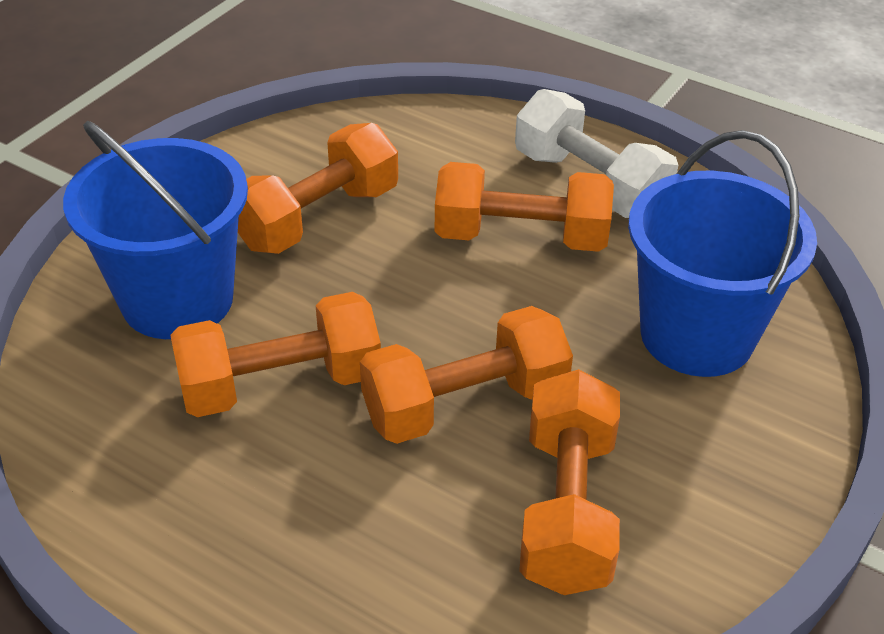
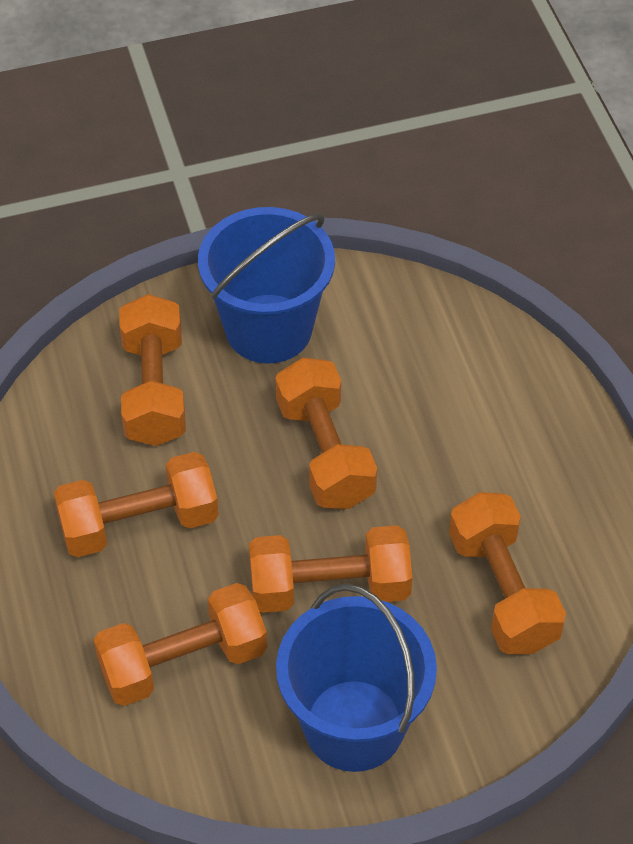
orange dumbbell: [170,292,381,417] [238,123,398,254] [360,306,573,444] [435,162,614,252] [519,369,620,595] = 5 -> [54,452,219,557] [94,583,267,706] [119,294,186,446] [249,525,412,613] [275,358,377,509] [449,492,566,654] = 6
white dumbbell: [515,89,678,218] = 1 -> none = 0

